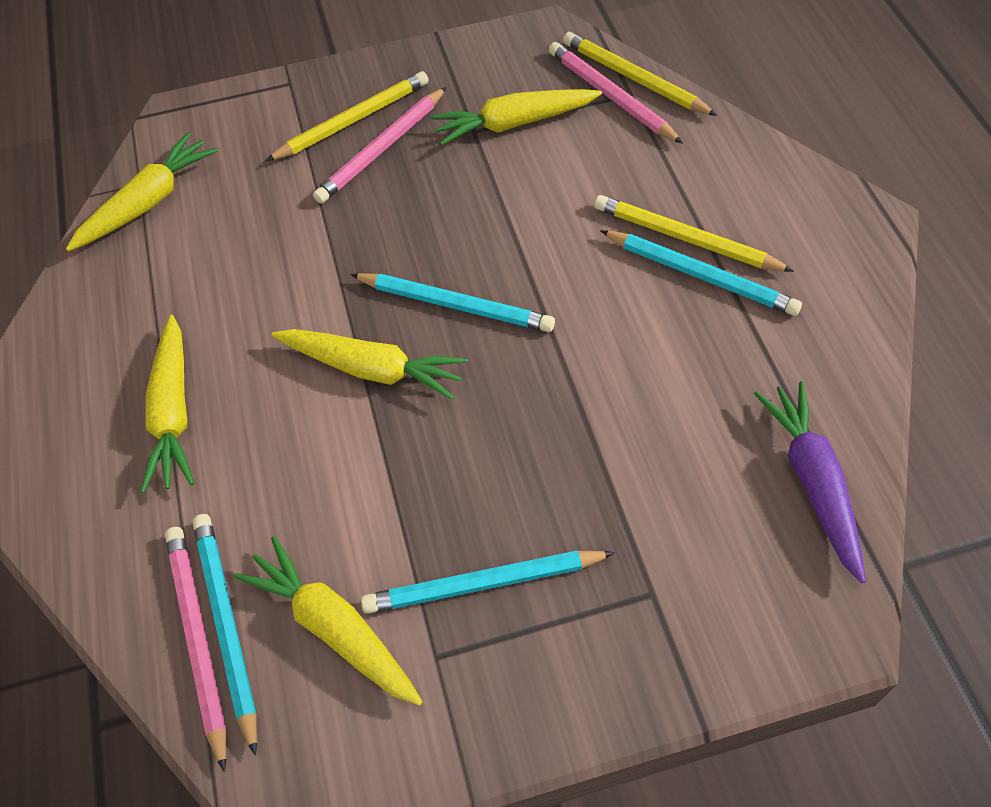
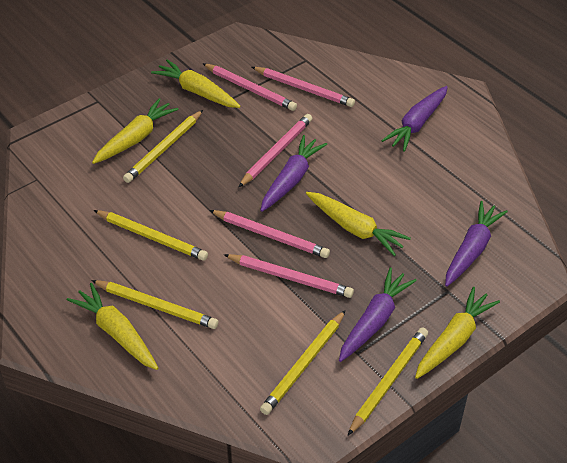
pink pencil: [165,527,226,772] [313,87,447,203] [549,42,683,144] = 3 -> [202,63,297,111] [209,210,330,258] [224,254,354,298] [239,114,313,187] [252,67,355,107] = 5
purple carrot: [754,381,866,583] = 1 -> [260,135,327,212] [339,267,417,362] [381,86,448,152] [445,201,508,287] = 4
turquoise pencil: [193,514,257,756] [350,273,555,332] [361,550,615,614] [600,230,802,316] = 4 -> none = 0
yellow pencil: [266,71,429,161] [563,32,717,116] [594,195,794,272] = 3 -> [91,280,218,329] [94,210,208,261] [123,110,203,183] [260,310,346,415] [348,327,428,435] = 5

